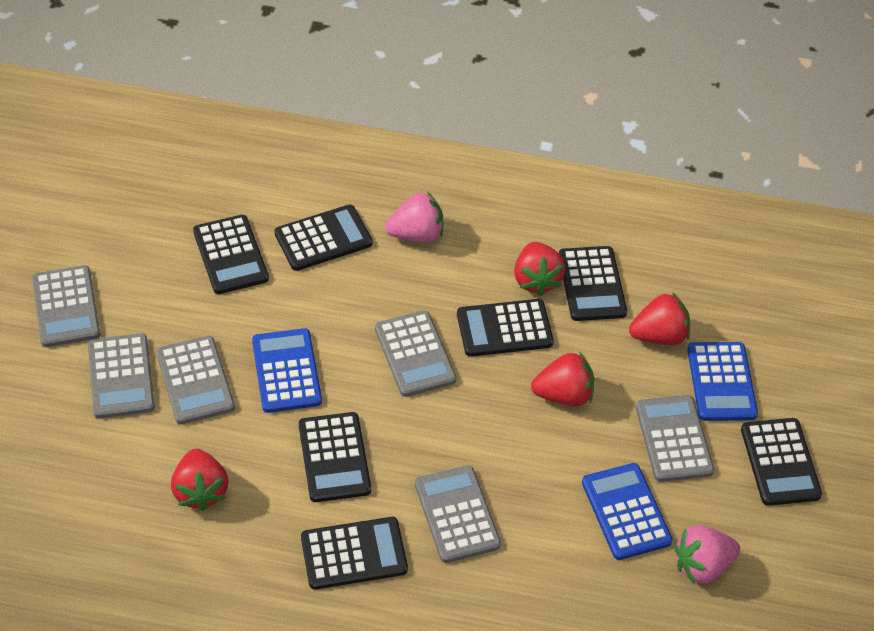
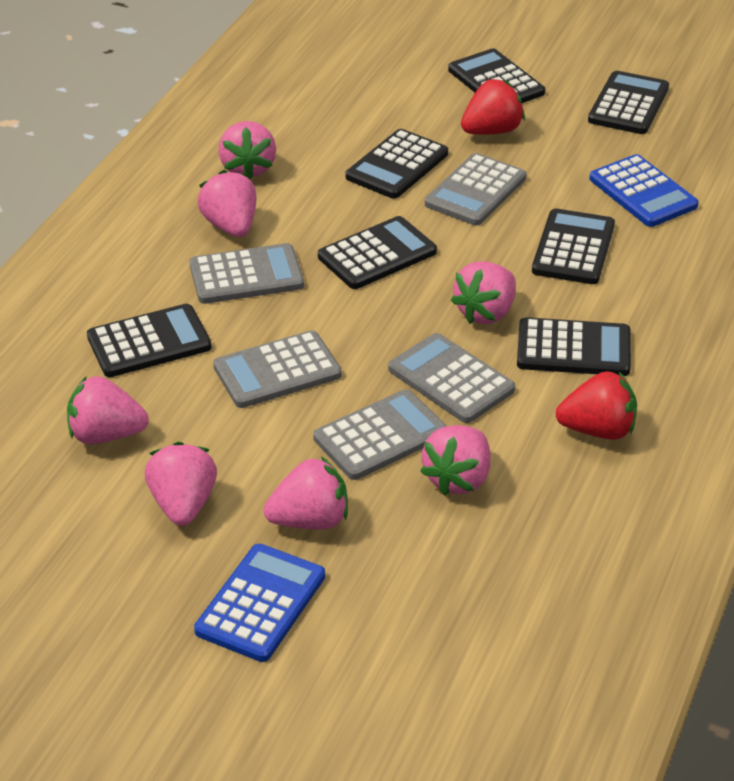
blue calculator: [252,328,322,413] [582,463,673,560] [687,342,758,421] = 3 -> [194,544,325,662] [589,154,699,227] = 2
grey calculator: [32,265,100,347] [88,333,155,419] [156,336,235,424] [375,311,457,397] [415,465,501,563] [636,395,714,482] = 6 -> [189,243,304,304] [213,330,342,408] [313,389,447,480] [388,333,515,423] [425,153,526,225] = 5
pink strawberry: [385,192,443,243] [674,525,740,584] = 2 -> [67,376,149,444] [145,442,217,526] [198,170,256,237] [218,121,276,179] [264,457,348,529] [420,425,490,496] [451,261,516,324] = 7
red strawberry: [171,449,229,511] [514,242,565,296] [531,353,594,406] [629,292,690,345] = 4 -> [461,79,525,135] [556,371,637,440] = 2

